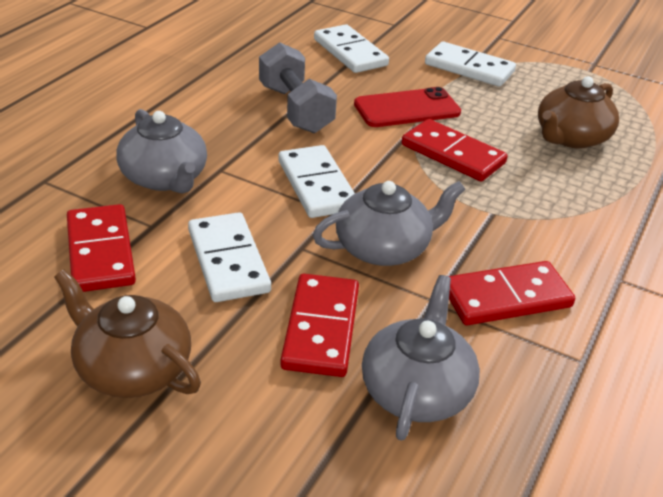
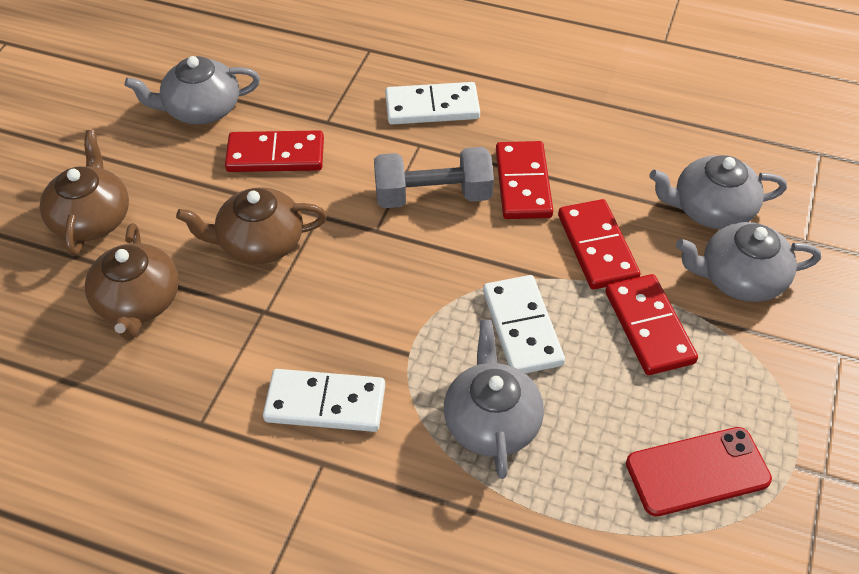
brown teapot: [54,269,201,398] [538,76,619,149] = 2 -> [40,130,129,256] [85,223,179,340] [176,187,327,264] = 3
grey teapot: [116,109,207,193] [313,181,465,266] [362,275,480,441] = 3 -> [125,56,260,124] [444,320,544,479] [649,155,787,229] [676,222,821,302] = 4
white domino: [188,212,271,302] [279,145,355,218] [314,24,389,73] [425,42,516,87] = 4 -> [263,369,385,432] [385,82,480,125] [483,275,565,374] = 3

